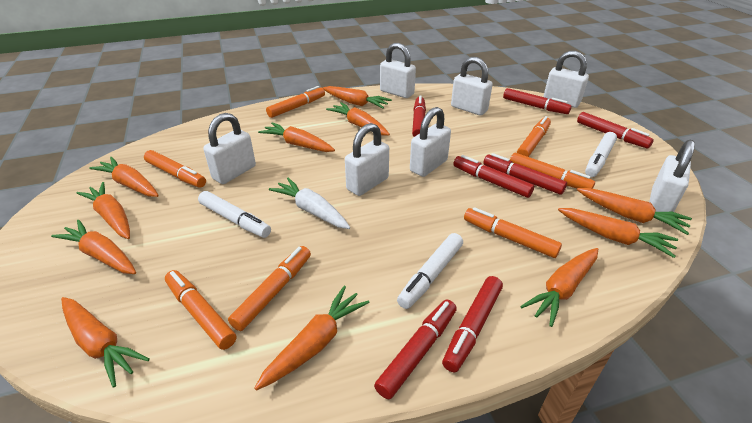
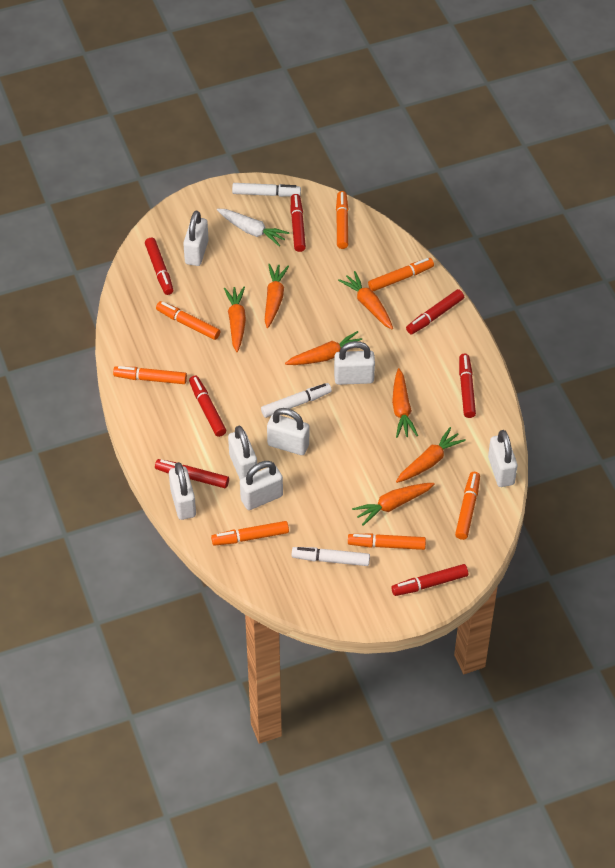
orange carrot: [51,220,136,274] [61,297,150,387] [77,182,130,239] [89,157,159,197] [254,286,370,391] [258,122,335,152] [323,86,392,109] [326,102,390,136] [520,248,598,327] [558,208,678,258] [577,188,692,235] = 11 -> [224,287,246,352] [265,264,289,328] [285,331,362,365] [338,271,393,329] [352,483,435,526] [392,368,418,438] [396,427,466,483] = 7

